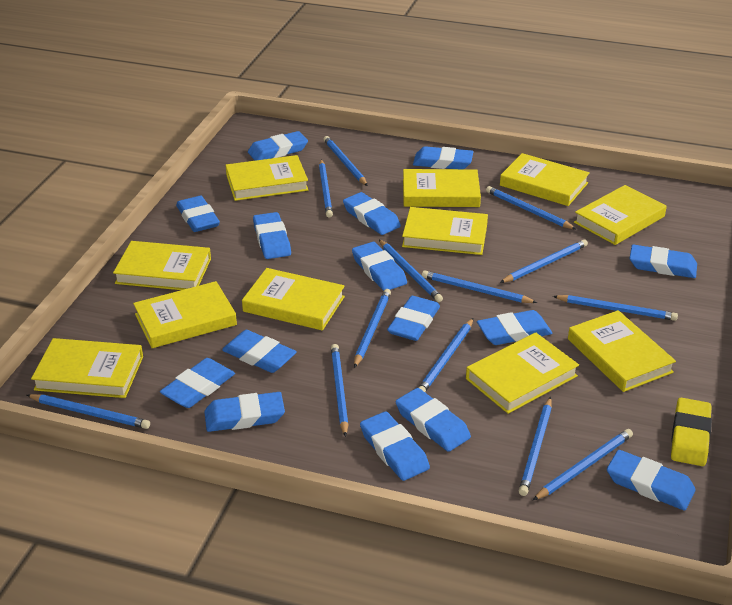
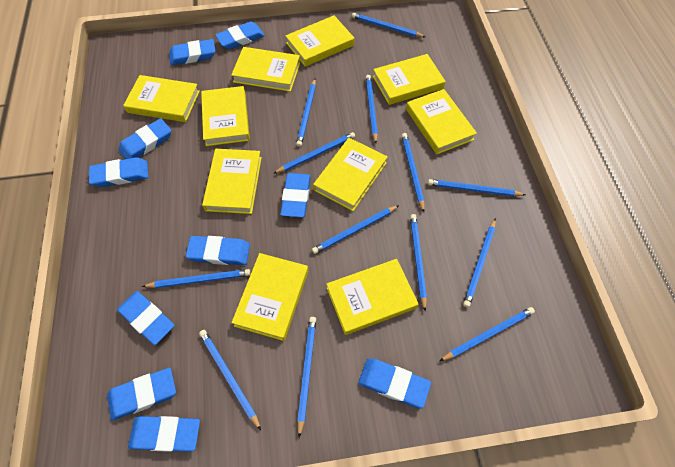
blue eraser: [160,358,235,408] [176,196,220,232] [204,392,285,432] [222,330,297,373] [248,131,308,161] [253,212,291,259] [343,192,401,235] [352,242,407,291] [360,411,430,481] [387,296,440,341] [396,388,471,452] [413,146,473,169] [477,310,552,345] [607,450,696,511] [630,245,697,278] = 15 -> [89,157,148,187] [107,368,176,420] [117,291,174,345] [119,118,171,159] [128,416,200,452] [169,39,215,65] [186,236,250,265] [215,21,265,49] [280,173,311,217] [358,358,431,408] = 10
yellow book: [31,338,143,398] [113,241,211,290] [133,281,237,348] [226,155,308,201] [242,268,345,331] [402,207,488,255] [403,169,481,207] [466,332,579,414] [500,153,590,206] [568,310,676,392] [574,185,667,245] = 11 -> [123,75,200,122] [201,86,250,146] [202,149,262,214] [231,47,300,92] [232,253,308,341] [285,15,354,67] [313,138,388,211] [327,259,418,335] [373,54,446,105] [406,89,477,154] = 10
yellow eraser: [671,398,712,466] = 1 -> none = 0

